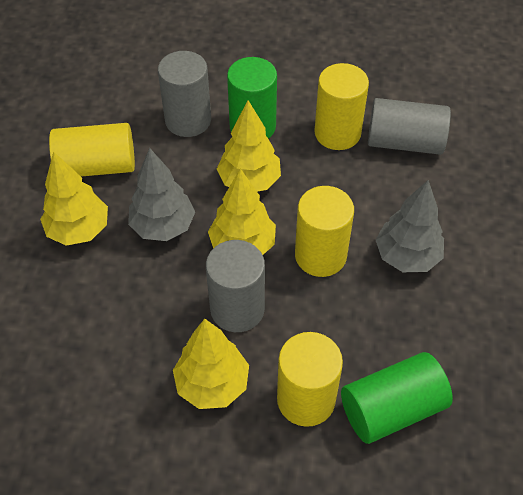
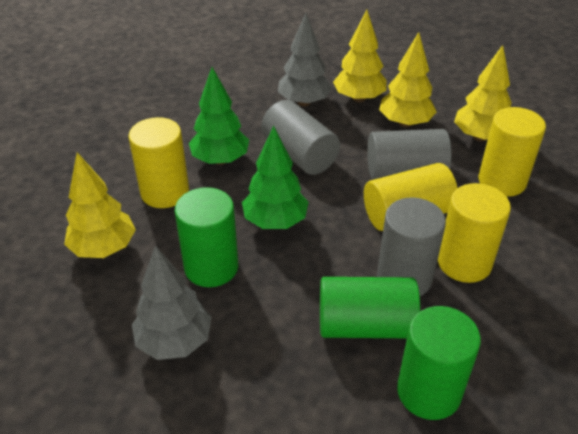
green cylinder: [227,57,277,139] [341,352,453,444] = 2 -> [175,187,238,287] [320,277,420,338] [397,306,481,420] = 3
green tree: none = 0 -> [189,67,249,165] [242,126,309,229] = 2

